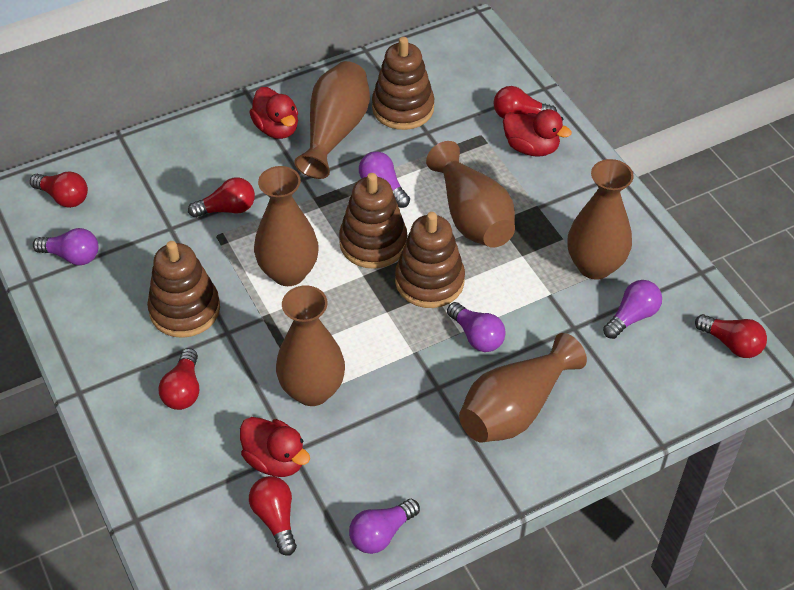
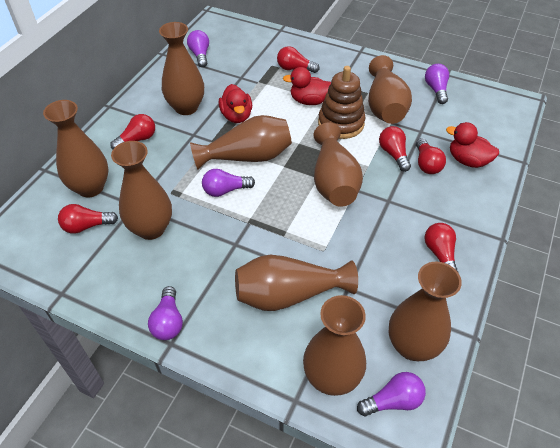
brown stacking toy: [147,241,220,338] [339,173,407,269] [372,37,434,130] [395,212,465,308] = 4 -> [318,66,365,139] = 1
brown vase: [254,166,319,286] [276,285,345,406] [294,61,370,179] [426,141,515,248] [459,333,587,443] [567,159,634,280] = 6 -> [43,100,109,198] [111,141,172,240] [159,22,204,115] [190,115,292,170] [235,255,358,311] [303,295,366,396] [314,122,363,207] [368,55,412,124] [389,262,462,361] = 9

